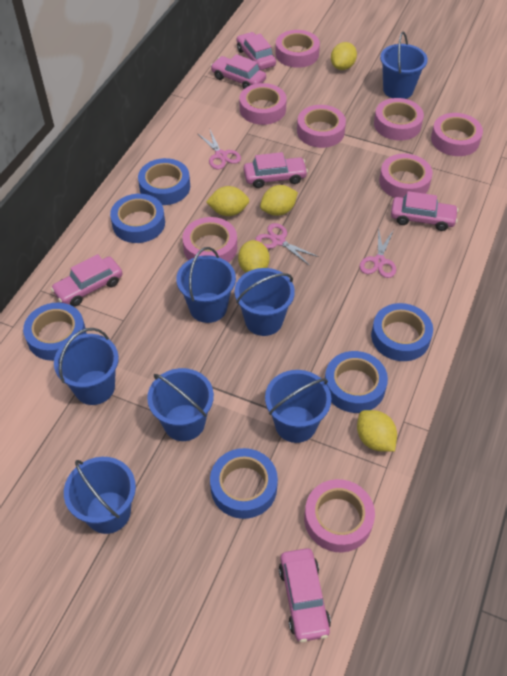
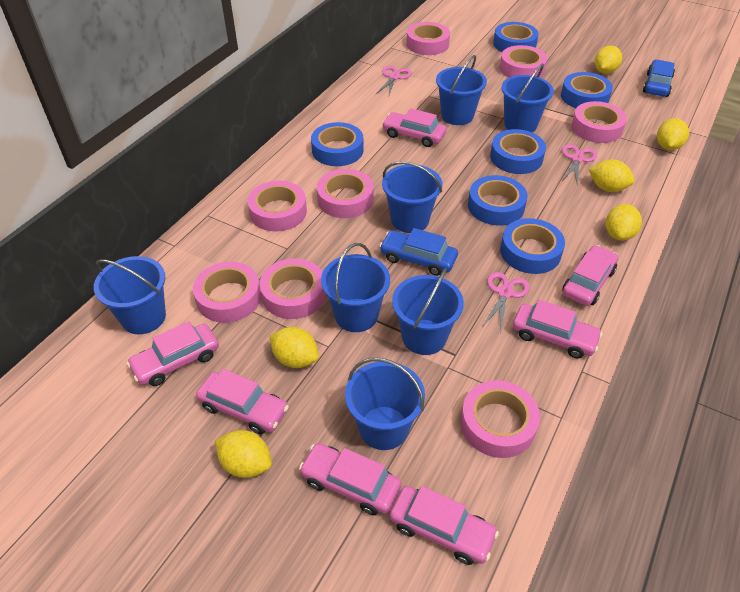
blue car: none = 0 -> [379,228,458,276] [643,59,675,97] = 2
pink car: [51,254,123,306] [211,54,266,89] [237,32,276,70] [244,152,308,188] [279,548,331,642] [391,191,458,231] = 6 -> [127,321,219,386] [196,369,289,434] [299,443,401,515] [382,108,447,147] [390,486,499,565] [513,300,602,359] [562,245,619,306] = 7
yellow lemon: [206,186,249,216] [238,240,270,273] [260,185,298,216] [331,42,357,70] [357,410,397,452] = 5 -> [215,430,272,478] [270,327,319,368] [588,159,635,192] [595,45,622,74] [606,204,642,241] [657,118,689,150] = 6

